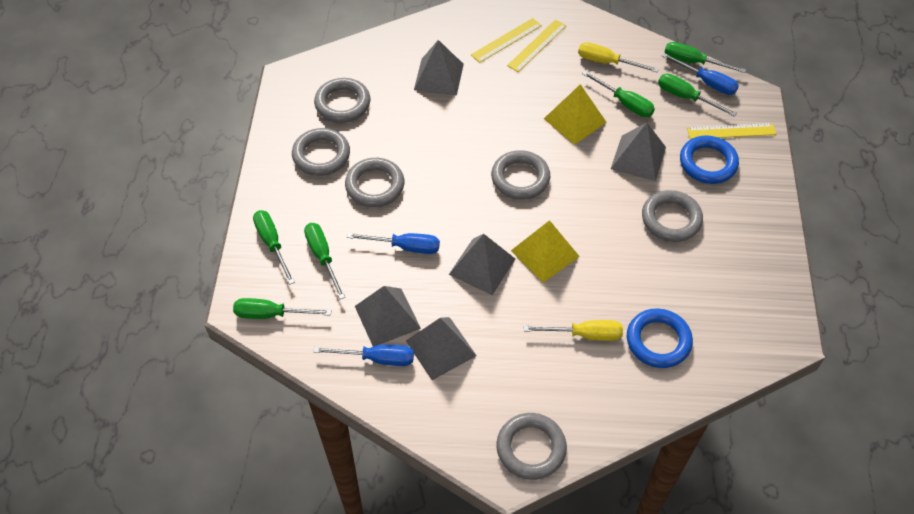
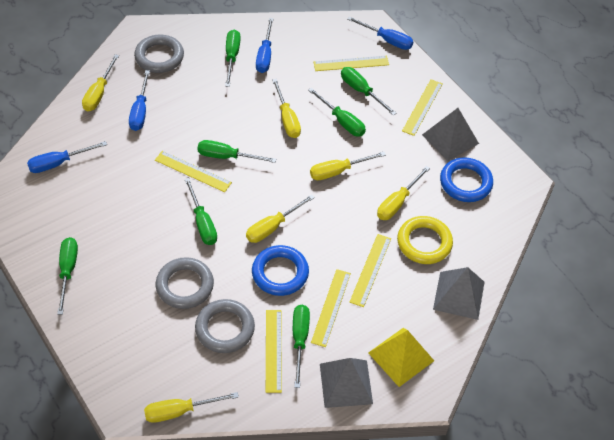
blue screwdriver: [314,345,414,366] [347,233,440,254] [662,53,739,95] = 3 -> [27,141,107,173] [129,70,150,131] [256,18,274,73] [347,16,413,50] = 4
green screwdriver: [233,298,332,319] [253,210,295,284] [304,223,345,299] [582,71,655,117] [658,74,737,117] [664,42,746,73] = 6 -> [57,237,78,315] [185,178,217,245] [197,140,276,163] [225,30,240,87] [293,305,310,388] [308,88,366,136] [341,67,397,116] = 7
grey pyramid: [355,286,421,347] [406,317,477,380] [414,40,464,95] [449,234,515,295] [611,123,666,181] = 5 -> [320,358,373,408] [422,108,479,161] [433,267,484,320] = 3
grey ring: [292,128,350,176] [314,78,370,123] [345,158,404,207] [491,150,550,200] [496,413,567,480] [642,190,703,242] = 6 -> [134,35,184,73] [156,257,214,309] [195,299,255,353] = 3
yellow pyramid: [511,220,580,283] [544,84,606,145] = 2 -> [368,328,434,387] = 1
yellow ring: none = 0 -> [397,216,453,264] = 1
yellow ruler: [471,18,542,63] [507,20,567,72] [687,123,776,139] = 3 -> [155,151,232,192] [266,310,282,393] [311,269,351,347] [314,56,389,71] [350,234,391,307] [402,79,443,136] = 6
yellow screwdriver: [524,320,623,341] [578,42,659,73] = 2 -> [82,54,119,111] [144,392,239,423] [246,194,315,243] [272,79,301,138] [310,152,386,180] [377,166,430,220] = 6

